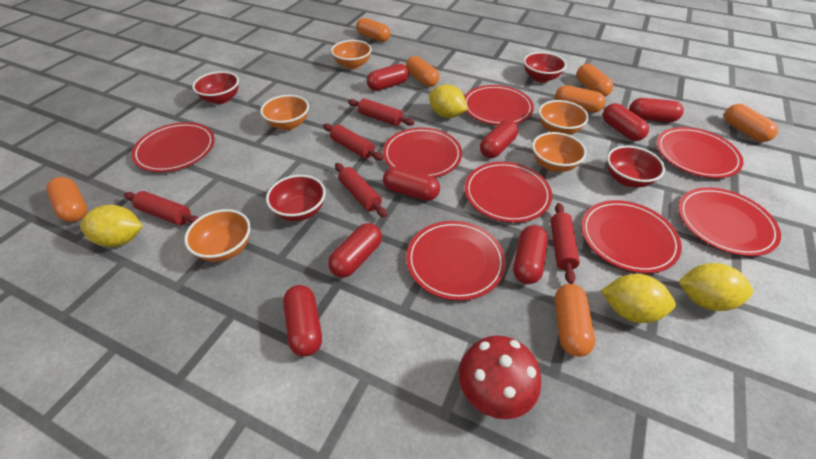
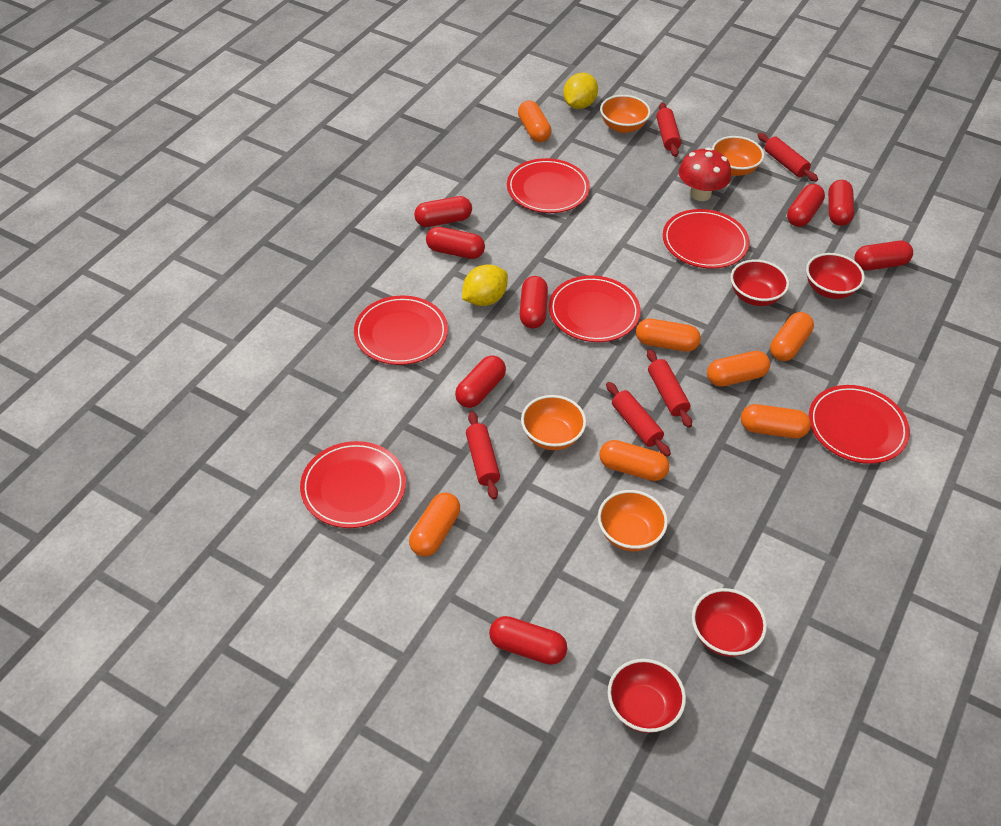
orange bowl: [184,209,251,262] [260,95,309,130] [331,40,372,69] [532,132,587,172] [539,100,589,135] = 5 -> [521,395,586,450] [598,490,668,551] [600,95,651,133] [712,136,764,176] = 4
red plate: [131,122,215,172] [383,127,462,178] [406,221,506,301] [464,85,534,125] [465,162,552,223] [581,200,682,273] [656,127,744,178] [678,187,781,256] = 8 -> [300,441,406,528] [354,295,448,365] [507,158,590,213] [549,275,640,342] [663,209,749,269] [809,385,910,464] = 6
yellow lemon: [80,205,143,247] [429,85,467,118] [601,274,676,323] [678,263,753,311] = 4 -> [462,264,508,306] [563,73,598,109] = 2

